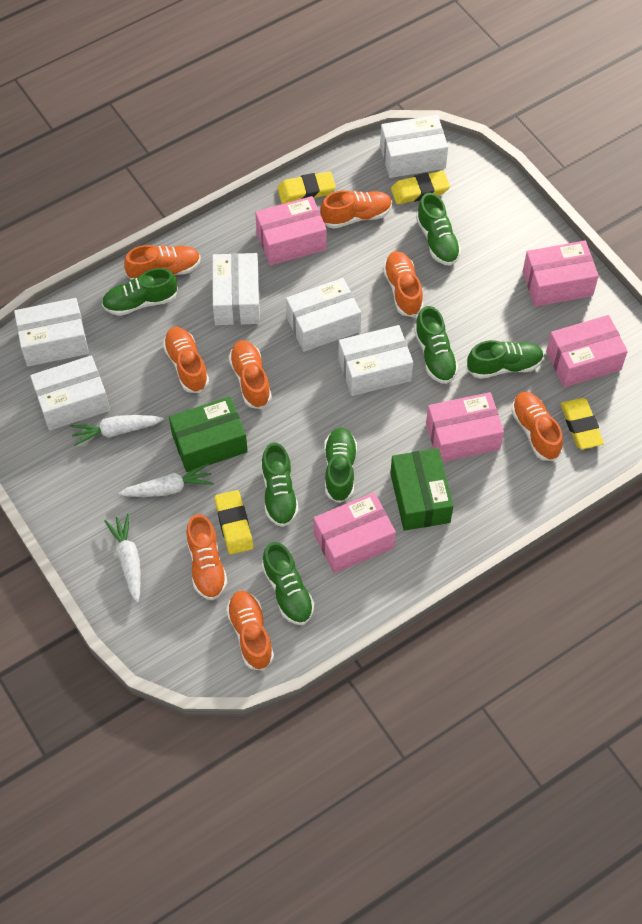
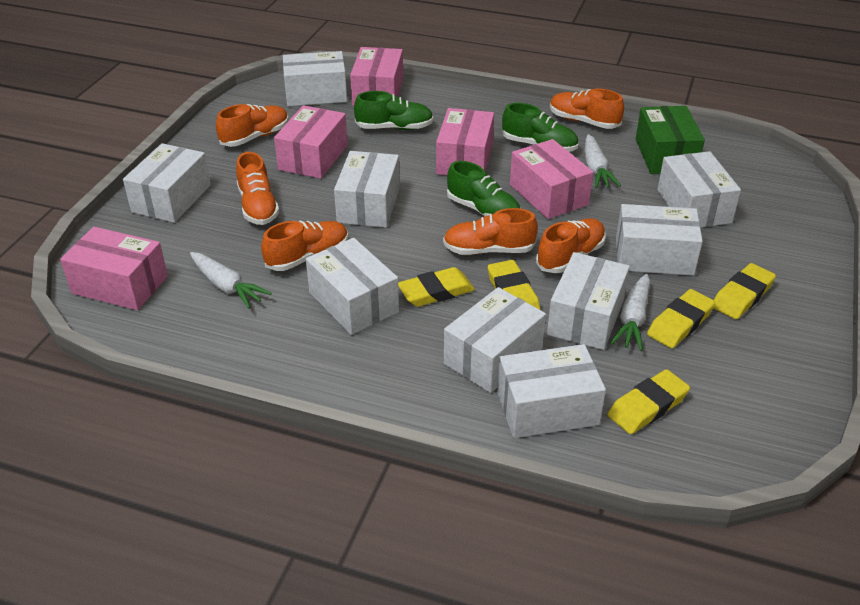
green box: [169,397,248,472] [390,448,453,531] = 2 -> [636,106,705,174] = 1
green shoe: [102,268,178,316] [261,442,299,527] [262,542,314,625] [324,428,357,503] [414,306,458,384] [416,193,461,266] [467,340,544,379] = 7 -> [354,91,433,130] [447,161,520,216] [502,103,578,152] = 3
orange shoe: [124,245,201,280] [163,327,209,393] [186,514,227,600] [226,591,274,671] [229,340,272,409] [320,190,392,229] [383,251,424,317] [511,392,563,461] = 8 -> [216,104,289,147] [236,152,279,225] [261,220,348,271] [443,208,538,255] [536,218,606,273] [550,89,624,129] = 6
white box: [14,298,89,367] [30,355,110,431] [212,253,260,325] [286,278,361,352] [338,325,413,396] [380,115,448,178] = 6 -> [123,143,211,223] [283,51,347,106] [306,238,399,335] [334,151,400,228] [444,287,546,393] [497,344,606,438] [547,252,630,350] [616,204,703,276] [658,151,741,227] = 9
yellow eraser: [215,490,253,555] [277,171,336,204] [391,171,450,204] [561,398,604,449] = 4 -> [398,267,475,307] [488,260,540,310] [607,369,690,434] [647,289,715,348] [713,263,776,319] = 5

